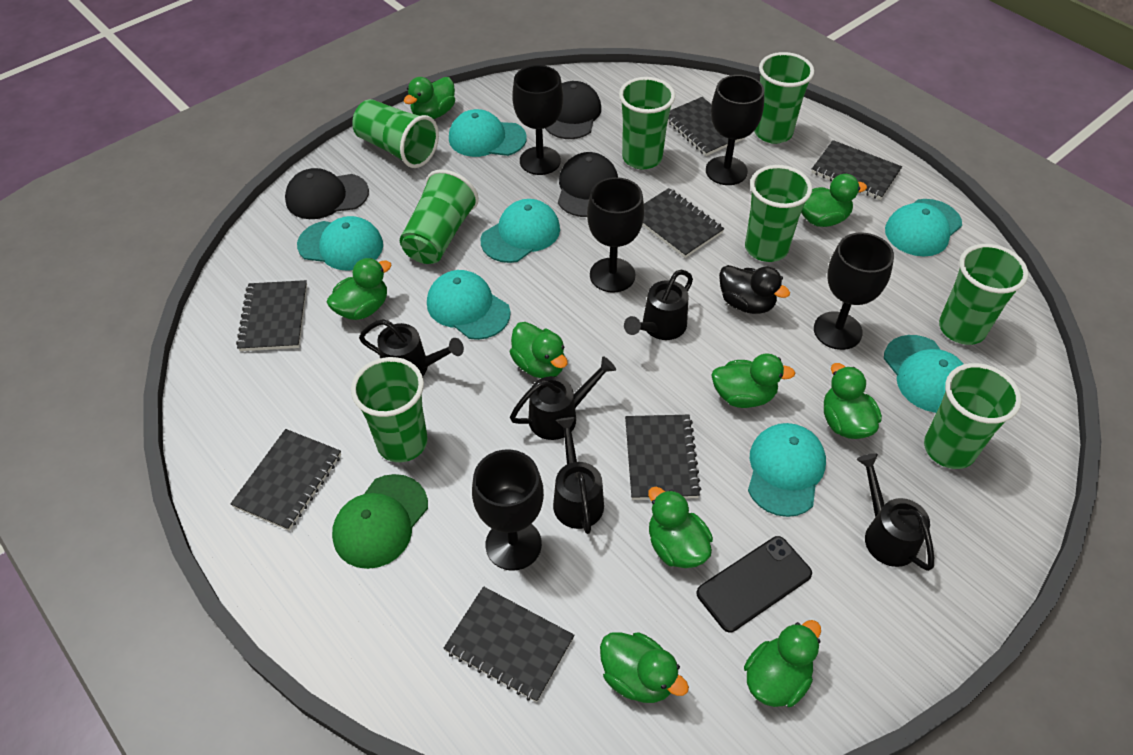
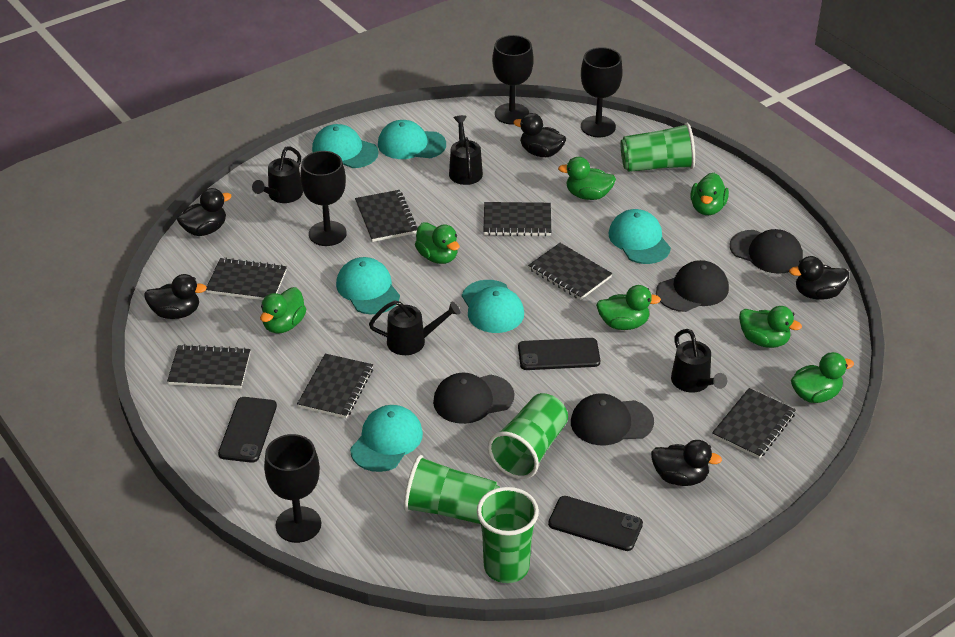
black cap: [285,168,369,219] [545,81,601,139] [558,152,618,217] = 3 -> [433,373,514,424] [571,393,654,446] [656,260,729,312] [730,229,803,274] = 4
black duck: [719,265,790,314] = 1 -> [144,274,207,319] [177,188,232,236] [513,113,566,157] [651,440,722,486] [789,256,849,300] = 5
black goblet: [472,449,544,571] [512,65,563,175] [587,177,644,293] [706,75,764,185] [814,232,894,350] = 5 -> [264,434,321,543] [300,151,347,246] [492,35,534,125] [581,47,623,137] = 4
black phone: [696,536,812,632] = 1 -> [218,397,277,463] [518,338,600,370] [548,496,643,551] = 3
black watering can: [359,319,464,376] [510,356,616,440] [553,417,604,534] [624,270,693,340] [857,453,934,571] = 5 -> [252,146,303,203] [369,300,460,355] [449,115,483,185] [671,329,727,393] = 4
green cap: [332,474,428,569] = 1 -> none = 0
green cup: [351,357,428,462] [352,99,439,168] [400,169,479,264] [619,77,675,170] [745,165,812,262] [754,52,814,144] [924,363,1021,469] [939,244,1028,345] = 8 -> [404,455,500,524] [477,487,539,583] [488,393,568,479] [621,123,695,172] = 4
green duck: [327,258,392,320] [404,77,455,119] [510,322,568,378] [600,632,689,703] [648,487,713,568] [711,353,795,408] [744,620,821,707] [801,174,867,227] [824,363,882,439] = 9 -> [260,287,306,334] [415,222,459,264] [558,157,616,200] [596,285,661,330] [690,173,729,215] [739,306,802,348] [791,352,854,403] = 7
turquoise cap: [297,216,383,271] [427,270,511,340] [449,109,527,157] [481,199,560,263] [748,423,826,517] [884,335,963,413] [885,199,962,257] = 7 -> [312,124,379,168] [336,257,400,314] [350,405,423,472] [378,120,446,159] [462,280,524,333] [609,209,671,264] = 6

